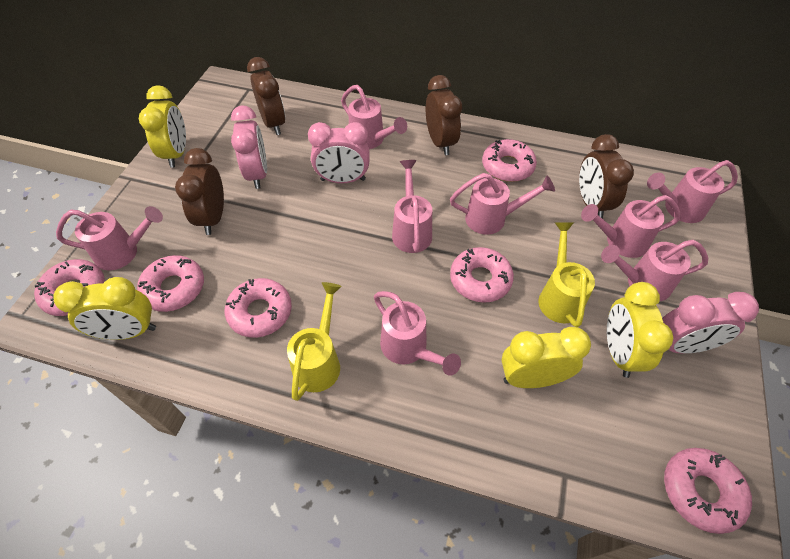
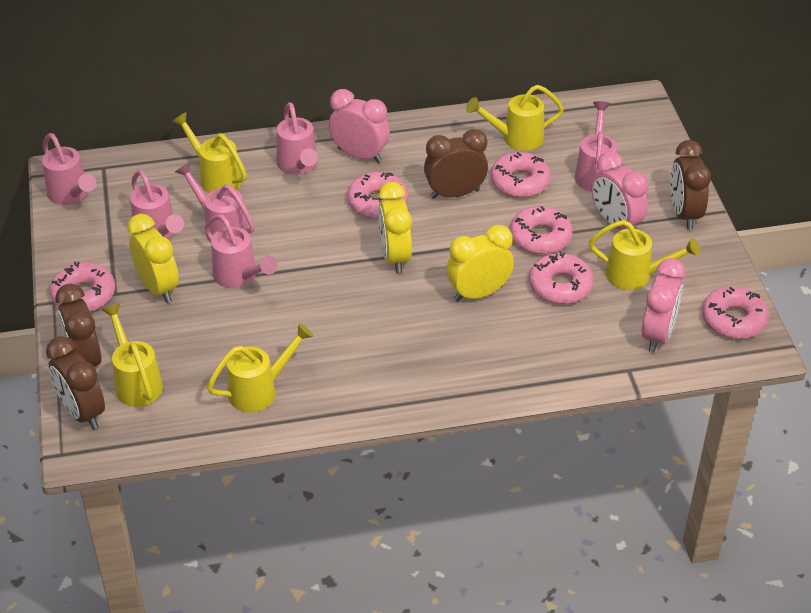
pink watering can: [56,206,163,270] [341,85,407,149] [374,291,461,376] [392,160,432,253] [450,173,555,235] [581,195,681,258] [601,240,708,302] [647,160,738,223] = 8 -> [42,133,96,205] [130,170,184,239] [175,162,255,242] [205,214,277,288] [277,102,318,174] [575,101,617,192] = 6
yellow clock: [53,277,156,340] [139,85,186,168] [501,327,591,388] [607,282,673,378] = 4 -> [127,214,179,303] [378,182,412,273] [446,225,514,302] = 3
yellow watering can: [287,282,342,401] [538,222,595,327] = 2 -> [102,303,163,407] [172,112,247,193] [207,323,314,412] [466,85,564,151] [589,220,700,290] = 5

